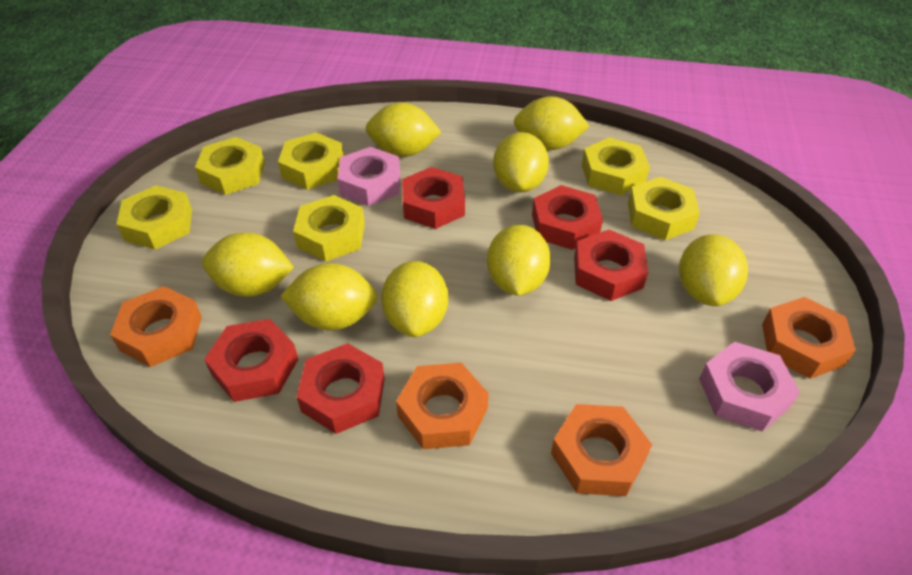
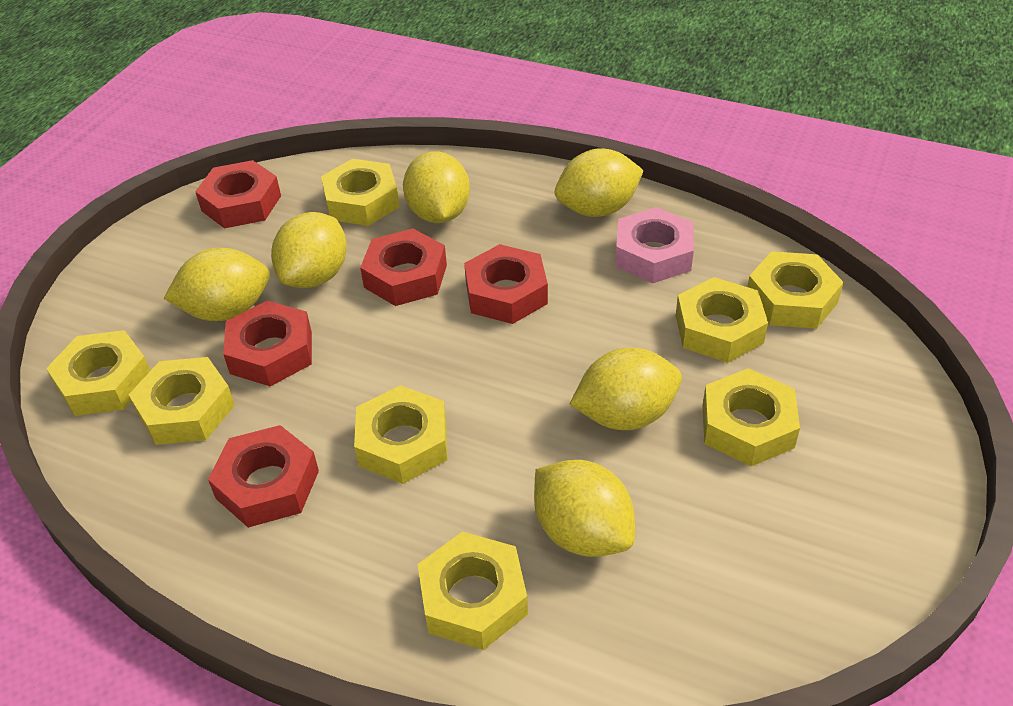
orange nut: [110,286,202,367] [396,363,489,449] [551,404,652,496] [762,297,856,379] = 4 -> none = 0
pink nut: [337,147,400,206] [699,342,800,432] = 2 -> [615,207,694,284] = 1
yellow lemon: [202,232,294,297] [280,263,378,330] [366,103,441,157] [381,261,448,337] [487,225,551,296] [493,132,549,193] [514,96,589,150] [679,234,748,306] = 8 -> [164,248,270,321] [271,212,347,288] [403,151,470,223] [534,460,635,557] [555,148,644,217] [570,348,682,430] = 6
yellow nut: [116,185,192,250] [195,137,265,195] [278,132,344,190] [293,195,365,261] [582,137,650,195] [628,177,700,240] = 6 -> [46,330,150,416] [129,357,235,445] [321,159,400,226] [354,385,447,484] [418,532,528,650] [676,277,768,363] [703,368,800,466] [748,251,844,329] = 8

